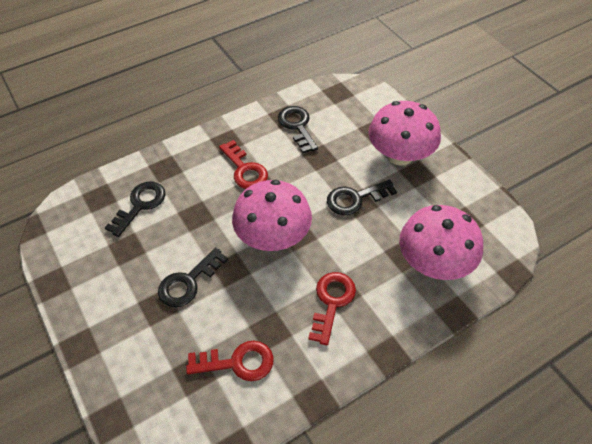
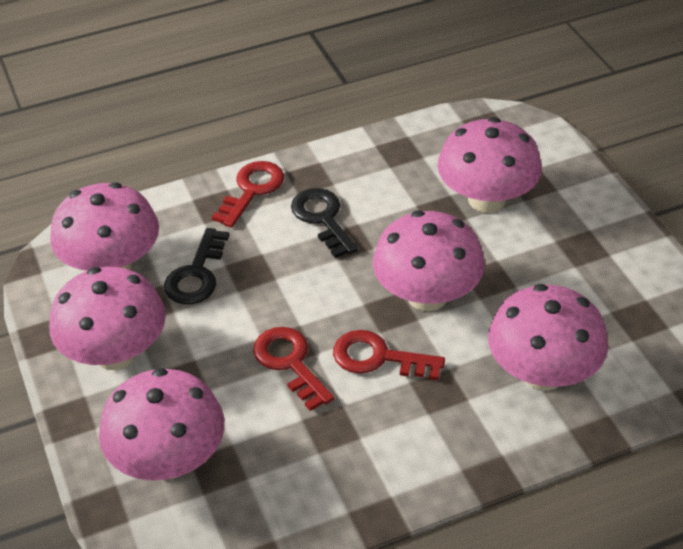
black key: [105,181,166,237] [158,248,228,307] [278,106,318,153] [327,180,397,215] = 4 -> [164,228,229,304] [291,188,358,258] = 2
pink mushroom: [232,180,312,251] [369,101,441,166] [399,205,483,280] = 3 -> [49,267,166,370] [50,182,159,271] [99,368,225,481] [373,211,485,311] [437,117,542,213] [488,284,608,391] = 6

